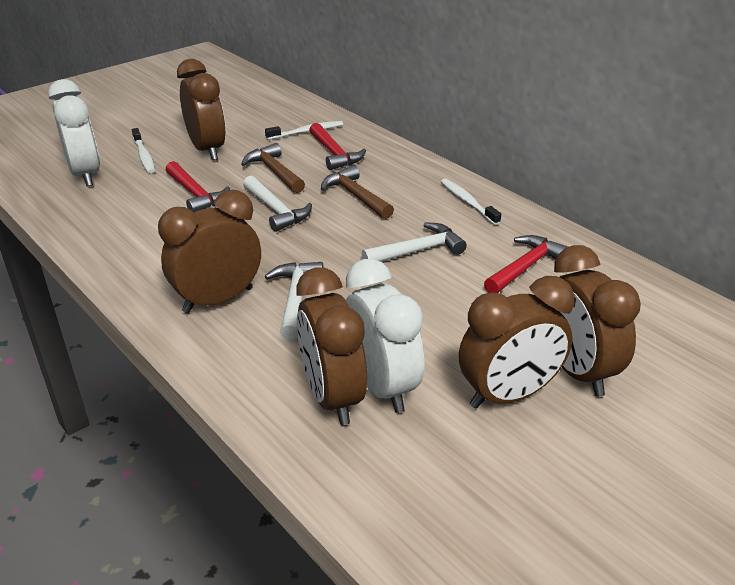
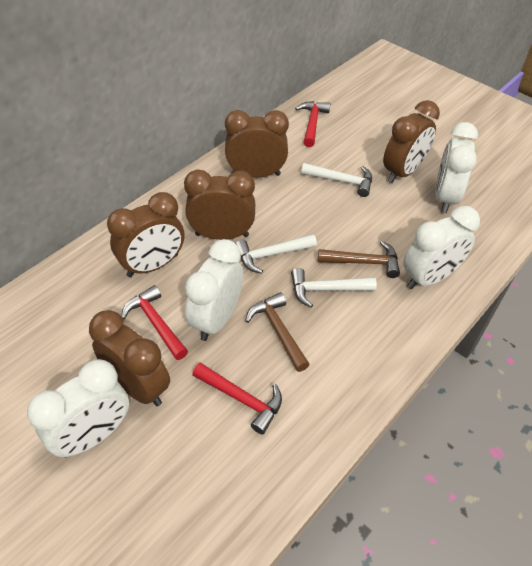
white clock: [48,79,100,186] [346,259,424,413] = 2 -> [27,359,129,457] [185,239,243,341] [403,206,480,289] [435,122,478,213] = 4
white toothbrush: [132,128,155,173] [265,121,343,140] [441,179,501,225] = 3 -> none = 0

